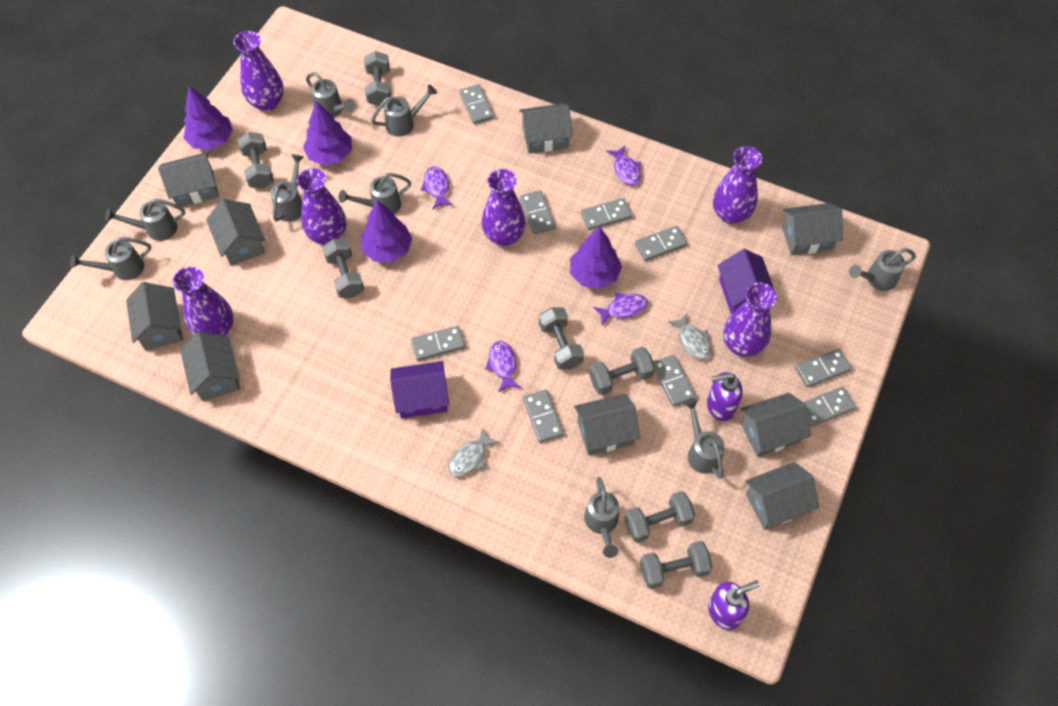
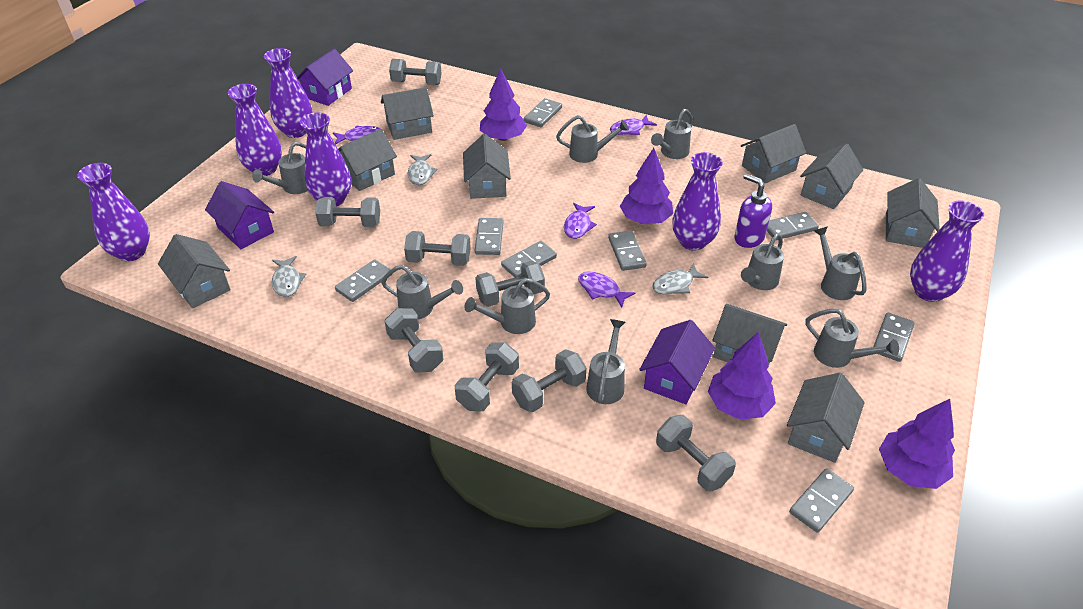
grey domino: [411,326,465,361] [460,84,494,124] [520,190,556,235] [523,390,563,443] [581,198,632,230] [635,226,687,261] [653,355,696,407] [795,349,852,387] [804,386,856,427] = 9 -> [335,259,392,302] [475,218,503,255] [501,241,557,277] [523,98,562,127] [608,231,647,271] [767,212,819,240] [789,468,854,533] [873,313,915,362] = 8
grey dumbbell: [238,132,274,189] [322,239,364,298] [364,51,391,106] [539,307,584,370] [589,347,655,395] [624,491,695,543] [640,541,713,589] = 7 -> [315,197,380,227] [385,308,444,373] [389,59,442,85] [404,231,471,266] [455,343,519,412] [475,261,545,307] [512,349,587,412] [656,415,736,491] = 8
grey fish: [448,428,500,477] [668,313,711,360] = 2 -> [272,256,306,297] [408,154,438,185] [652,263,708,294] = 3
purple house: [390,361,449,418] [717,249,778,314] = 2 -> [205,181,274,249] [297,49,353,106] [639,320,715,404] = 3
purple soap dispenser: [707,372,743,421] [708,580,760,630] = 2 -> [734,174,772,248] = 1

